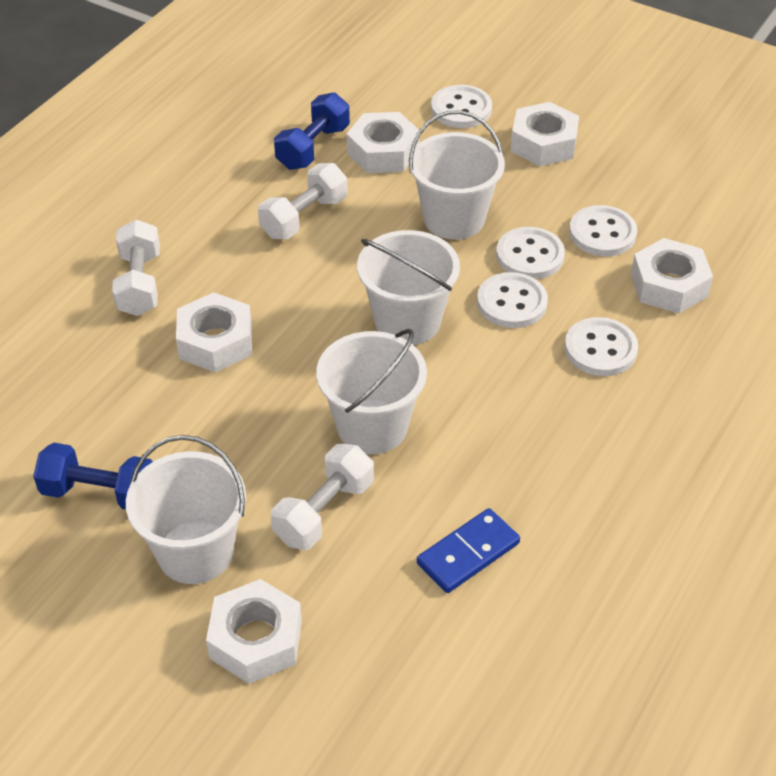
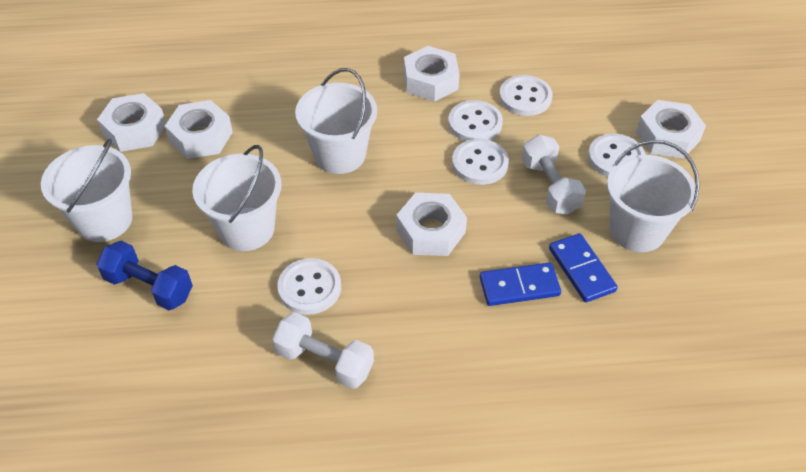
blue domino: [417,508,520,593] = 1 -> [480,262,561,306] [549,233,618,303] = 2
blue dumbbell: [33,443,153,510] [274,92,350,170] = 2 -> [96,241,193,310] = 1
white dumbbell: [112,220,160,316] [258,163,348,239] [271,444,374,550] = 3 -> [272,312,374,389] [521,135,586,215] = 2

